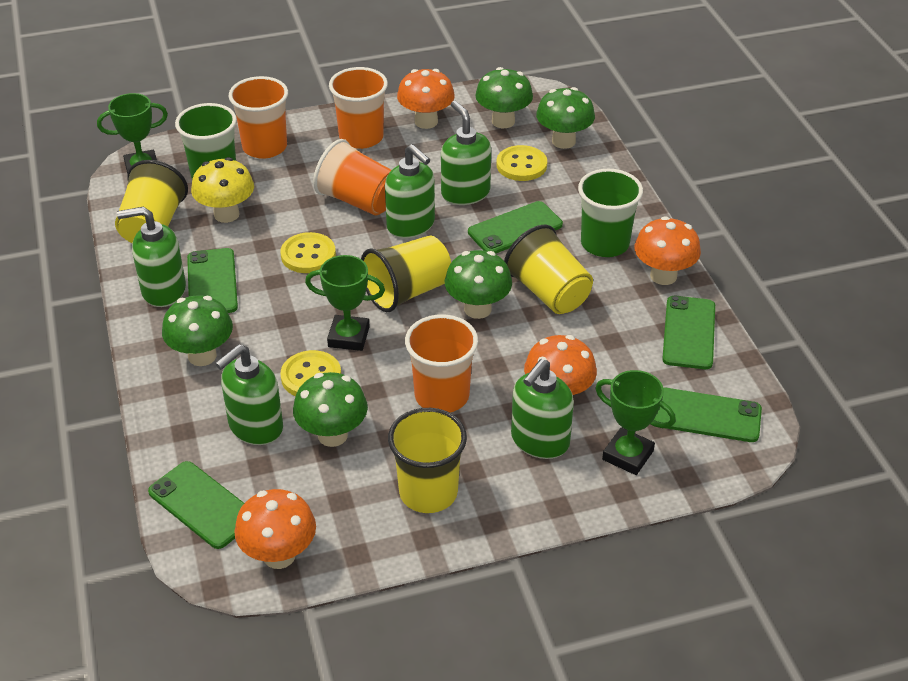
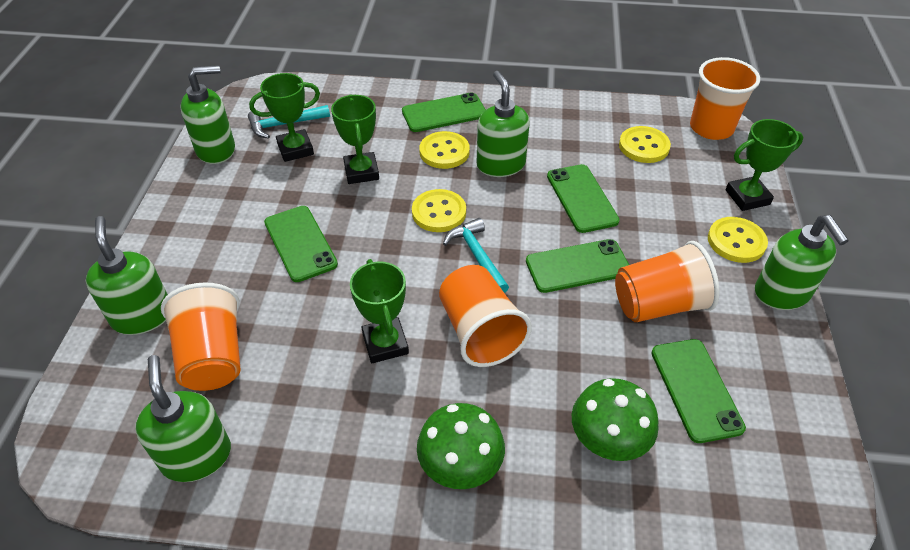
green cup: [175,103,237,179] [578,169,643,257] = 2 -> none = 0
green mushroom: [162,295,233,366] [293,372,368,447] [445,250,512,319] [475,67,533,128] [536,87,595,149] = 5 -> [417,403,505,489] [572,378,659,461] = 2
green trophy: [97,93,168,174] [305,255,385,351] [595,370,676,475] = 3 -> [249,73,320,162] [331,95,379,184] [350,259,409,363] [726,119,803,211] = 4
orange mushroom: [234,489,316,569] [397,69,455,129] [524,335,597,395] [635,216,701,285] = 4 -> none = 0
turquoise hammer: none = 0 -> [248,105,330,139] [443,218,509,293] = 2
yellow button: [280,232,336,273] [280,350,341,396] [497,145,547,181] = 3 -> [412,189,466,232] [419,131,470,169] [619,126,671,163] [708,217,768,263] = 4
yellow cup: [115,160,188,243] [361,235,451,312] [388,408,467,513] [504,225,593,314] = 4 -> none = 0
yellow mushroom: [191,157,254,223] = 1 -> none = 0

